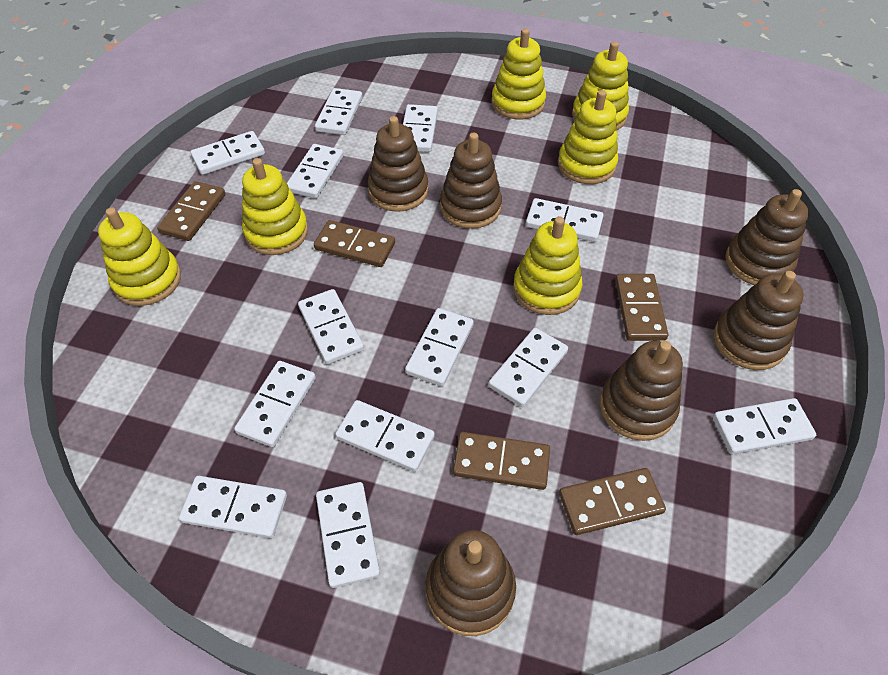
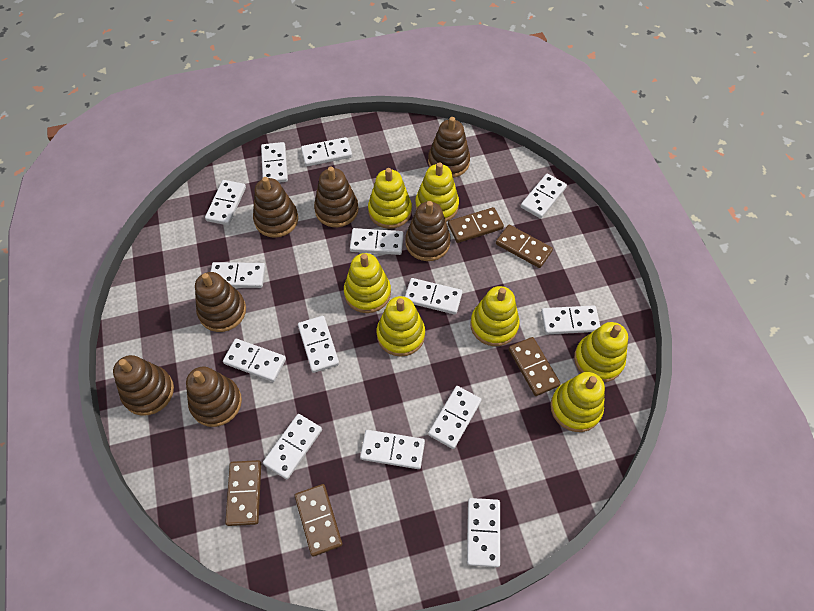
brown stacking toy: [368,116,429,212] [426,530,516,636] [440,132,502,229] [600,341,683,441] [714,271,804,370] [725,189,809,285] = 6 -> [113,355,174,416] [186,367,242,427] [195,272,246,332] [253,177,298,238] [314,167,358,227] [405,201,451,261] [428,117,470,178] = 7
white domino: [179,476,287,538] [191,131,265,175] [234,361,316,447] [287,144,344,198] [298,289,364,364] [315,88,362,135] [316,482,380,588] [335,400,435,472] [403,104,438,152] [405,308,474,386] [488,328,568,407] [526,198,604,242] [713,398,816,454] = 13 -> [205,180,246,225] [211,262,266,288] [223,339,286,382] [261,142,288,183] [263,414,322,479] [298,316,339,373] [301,137,352,166] [350,228,404,255] [360,430,425,469] [405,278,463,315] [428,386,482,449] [467,498,500,567] [521,174,567,219] [541,306,600,334] = 14
yellow stacking toy: [98,207,181,306] [242,158,308,255] [492,29,546,119] [513,216,582,315] [558,90,618,184] [572,41,629,130] = 6 -> [344,253,391,313] [368,168,412,229] [377,296,425,357] [415,162,459,222] [470,286,520,346] [550,372,605,432] [574,322,628,382] = 7

